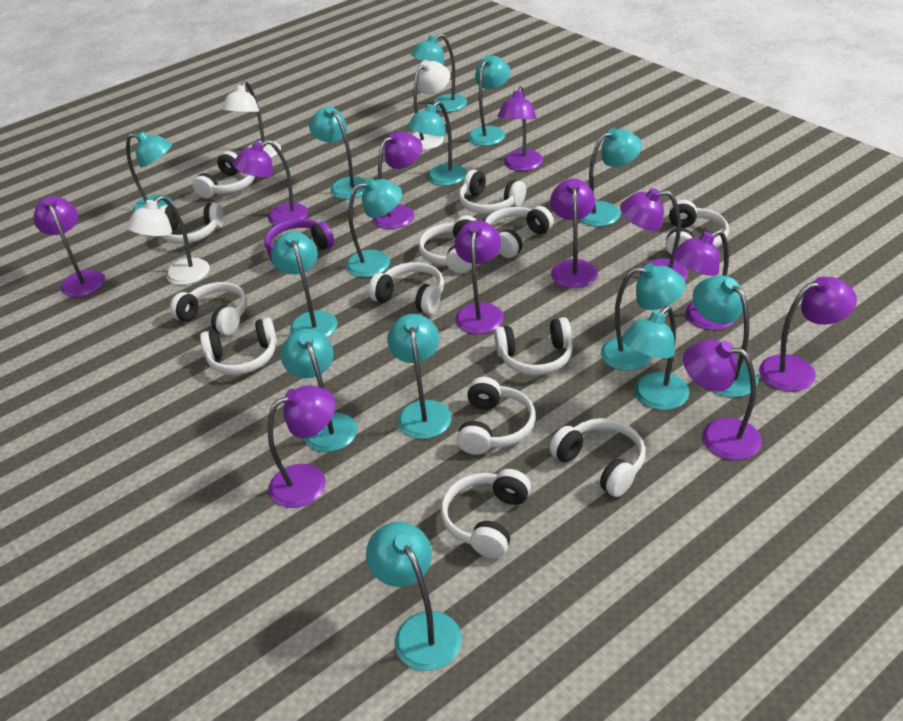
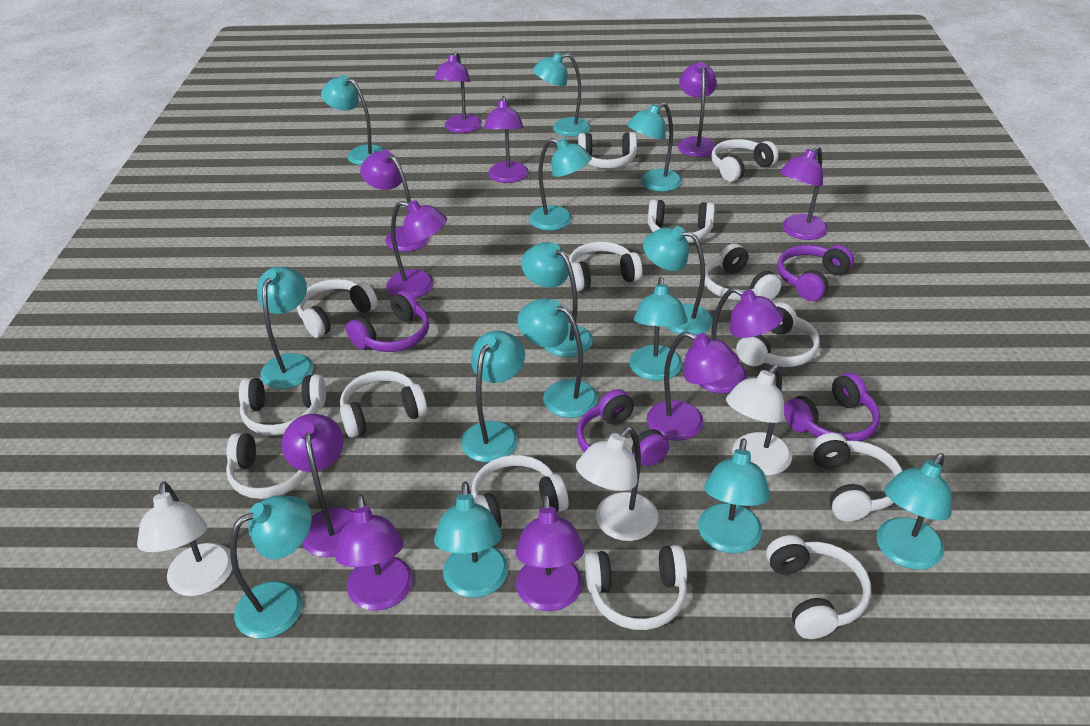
purple headphones: [264,218,334,267] = 1 -> [346,290,429,352] [576,389,669,466] [777,245,854,301] [784,373,880,441] = 4
white headphones: [159,203,224,244] [170,282,247,336] [193,151,255,199] [200,317,277,375] [368,262,444,314] [419,215,476,273] [441,469,531,558] [457,377,536,455] [459,170,526,214] [485,206,554,258] [494,317,573,375] [549,418,645,497] [666,200,729,255] = 13 -> [226,433,309,499] [239,374,326,436] [297,279,378,338] [340,370,428,438] [471,455,569,528] [569,241,643,292] [578,132,637,169] [585,545,687,630] [648,199,715,243] [704,243,782,301] [711,139,779,182] [736,302,820,367] [766,535,871,639] [811,433,903,522] = 14

